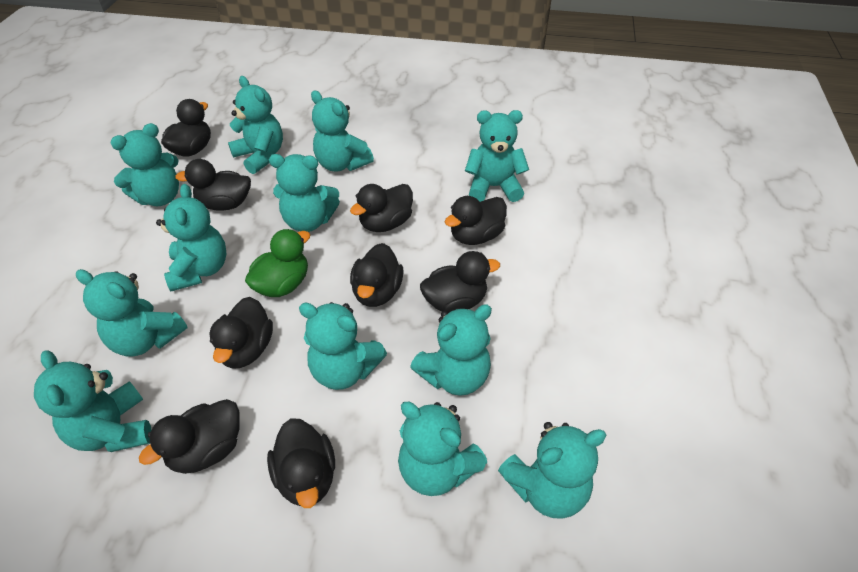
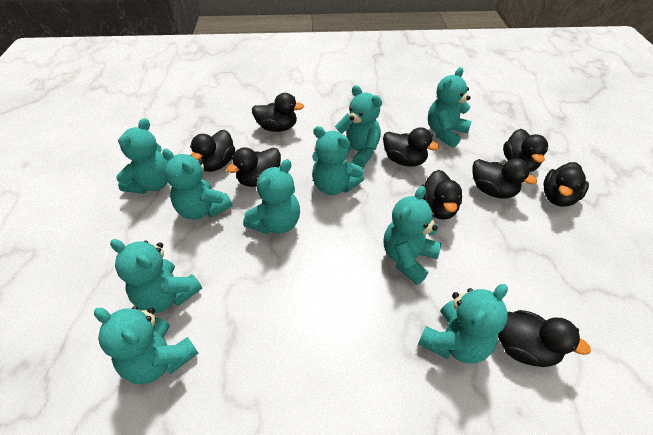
green duck: [245,229,310,297] = 1 -> none = 0
turquoise teddy bear: [34,350,152,452] [76,269,188,356] [110,123,179,206] [156,184,226,292] [228,76,283,174] [269,154,340,232] [299,302,387,390] [311,91,374,172] [398,402,487,496] [410,304,492,396] [465,110,529,202] [498,422,607,519] = 12 -> [94,306,198,384] [110,239,202,313] [116,118,168,194] [162,149,232,220] [243,159,300,234] [312,126,364,195] [335,85,382,168] [384,186,441,285] [418,284,508,364] [428,67,472,148] = 10

